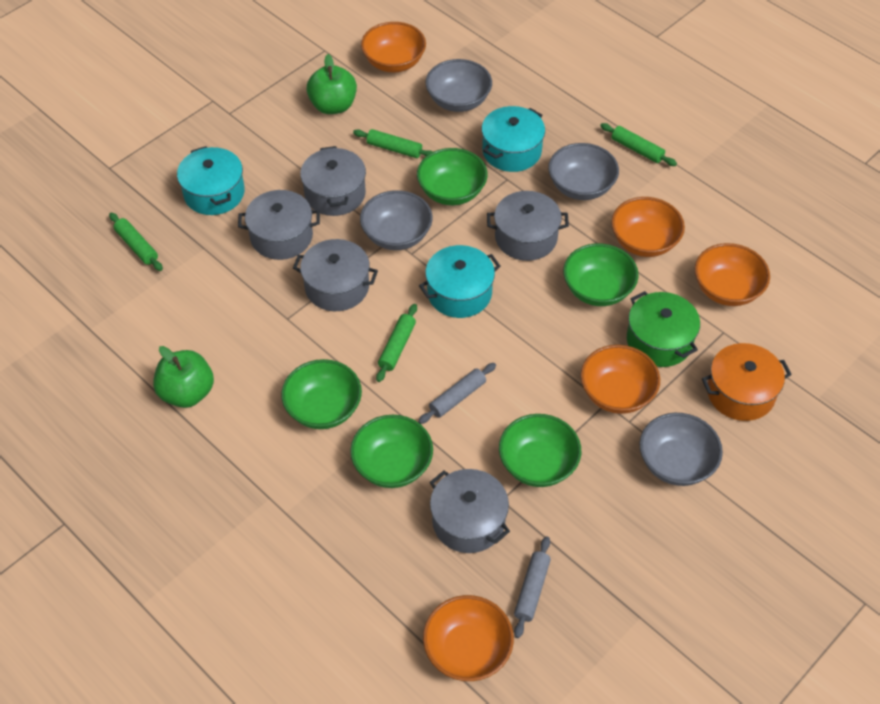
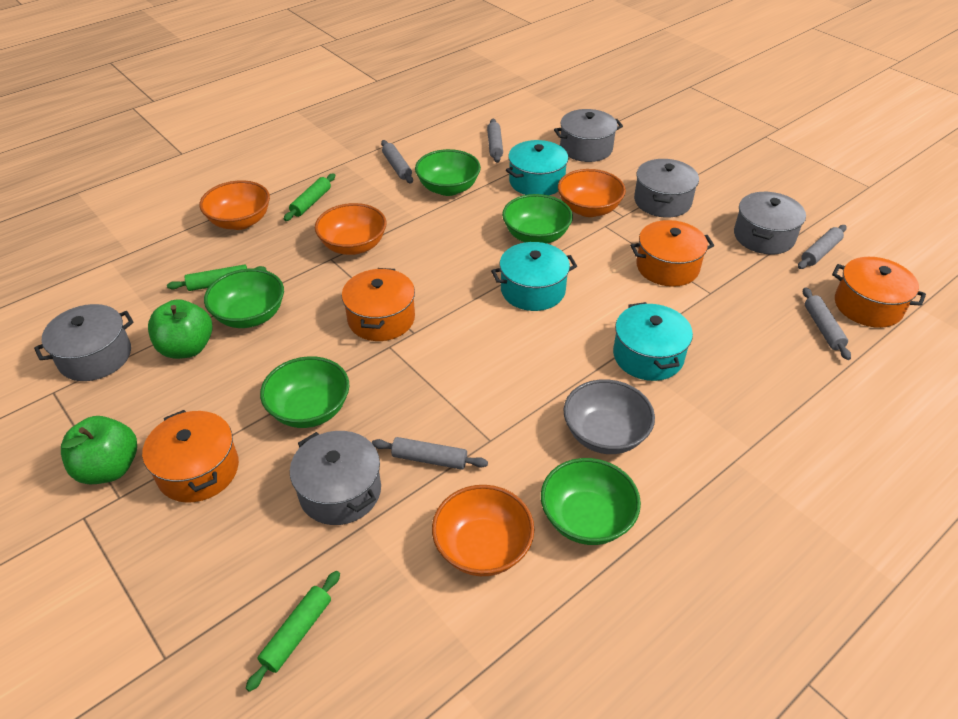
green pot: [627,291,700,367] = 1 -> none = 0
green rolling pin: [109,213,163,271] [353,129,433,158] [376,304,417,382] [600,123,677,166] = 4 -> [167,264,267,291] [246,571,340,692] [284,173,335,221] = 3
grey bowl: [360,190,433,250] [425,59,492,112] [548,143,619,200] [639,413,723,486] = 4 -> [563,379,655,454] = 1
grey rolling pin: [418,363,496,424] [514,536,551,638] = 2 -> [372,437,488,470] [381,140,413,184] [487,119,503,163] [798,225,846,269] [803,287,851,360] = 5
orange bowl: [361,22,426,73] [423,595,514,681] [581,345,660,414] [611,197,685,257] [695,243,770,306] = 5 -> [199,180,270,230] [315,203,387,255] [432,485,534,576] [558,169,626,217] = 4
orange pot: [702,343,792,421] = 1 -> [142,410,239,503] [342,268,415,341] [630,220,714,287] [832,257,926,328] = 4

